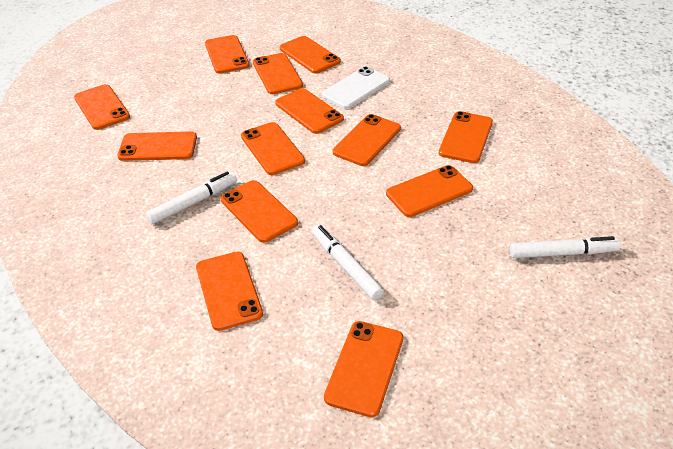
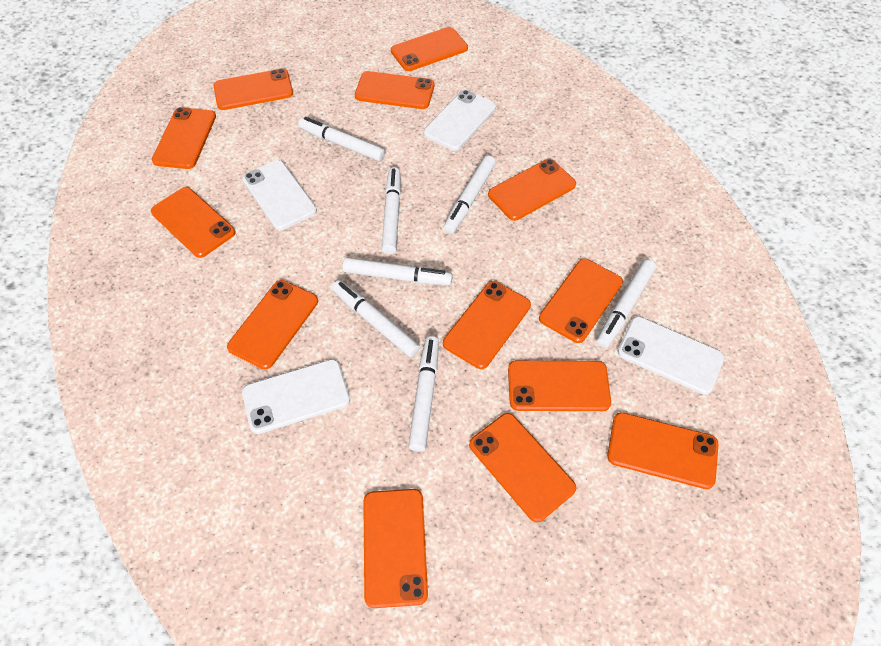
white marker: [146,171,237,224] [312,225,384,300] [510,236,621,258] = 3 -> [298,117,385,161] [332,280,420,357] [342,257,453,285] [382,167,401,254] [408,336,439,452] [444,155,496,233] [597,259,656,348] = 7
white phone: [322,66,390,109] = 1 -> [242,160,317,230] [242,359,350,434] [423,90,496,151] [617,316,724,395] = 4

